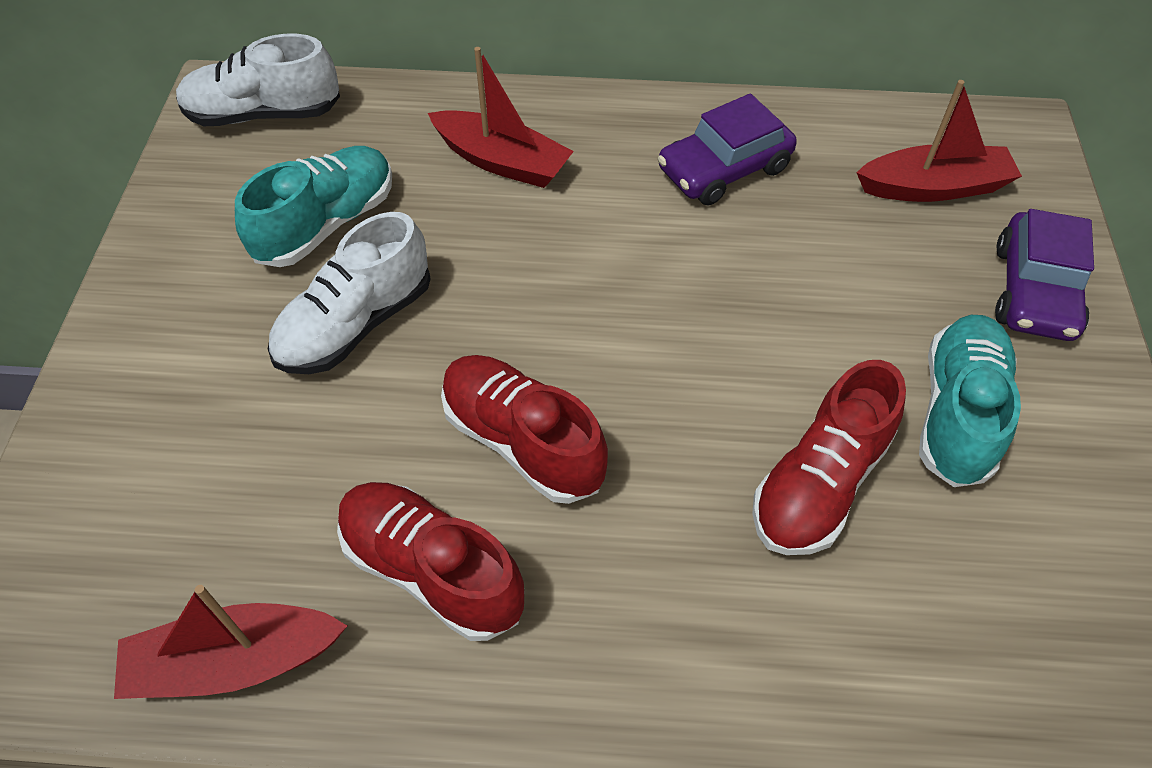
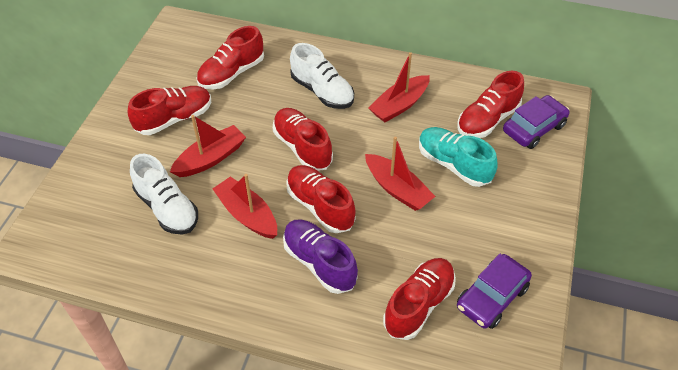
purple shoe: none = 0 -> [283,220,358,294] = 1
red boat: [114,585,347,699] [428,47,574,188] [856,80,1022,202] = 3 -> [170,115,246,177] [212,174,277,239] [365,136,436,211] [368,52,430,122] = 4
red shoe: [337,482,525,641] [441,355,608,504] [752,360,906,555] = 3 -> [128,86,211,135] [196,26,264,89] [273,108,333,171] [286,165,355,233] [383,258,456,340] [457,71,524,138] = 6
turquoise shoe: [235,146,392,267] [919,315,1021,487] = 2 -> [419,127,498,187] = 1

